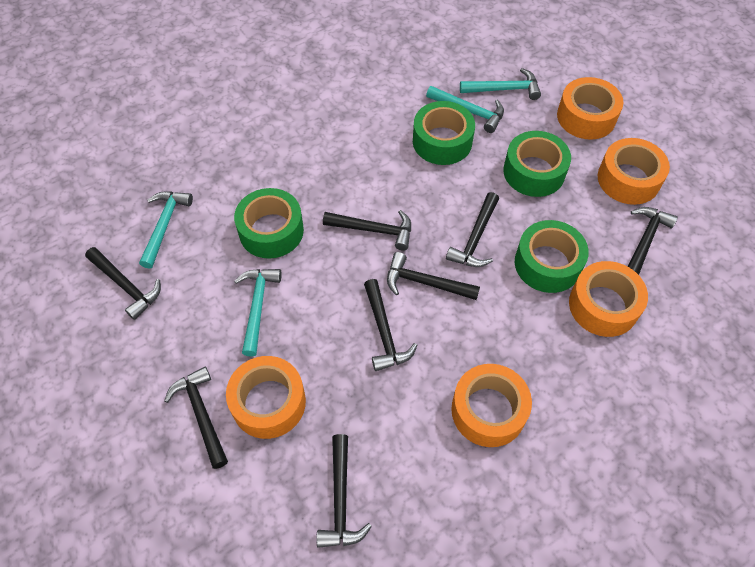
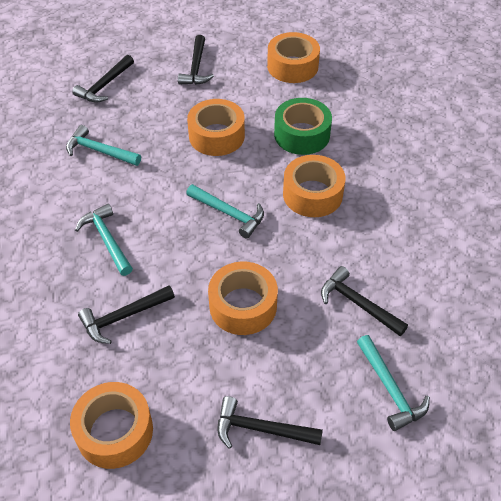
black hammer: [85,247,161,320] [164,367,228,469] [317,434,372,548] [323,210,411,251] [364,279,418,371] [387,252,480,300] [446,192,499,267] [627,207,678,275] = 8 -> [72,55,134,103] [78,286,175,344] [178,35,214,85] [217,396,323,449] [321,266,408,336] = 5
green tape: [234,188,304,259] [413,101,475,165] [503,131,571,197] [515,220,589,293] = 4 -> [274,98,332,155] = 1

